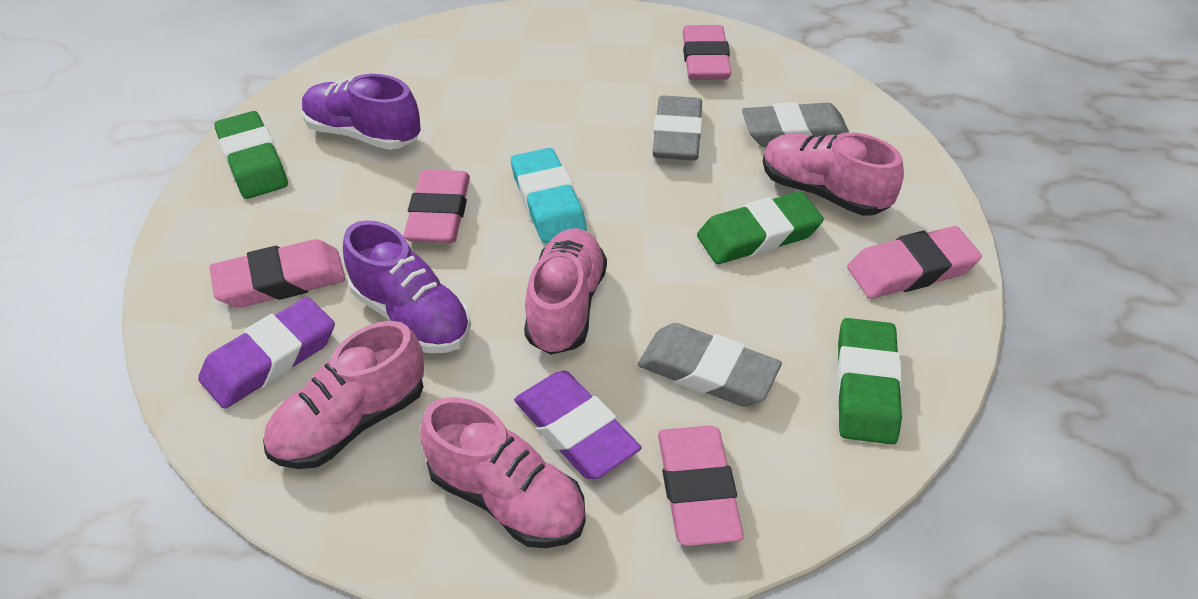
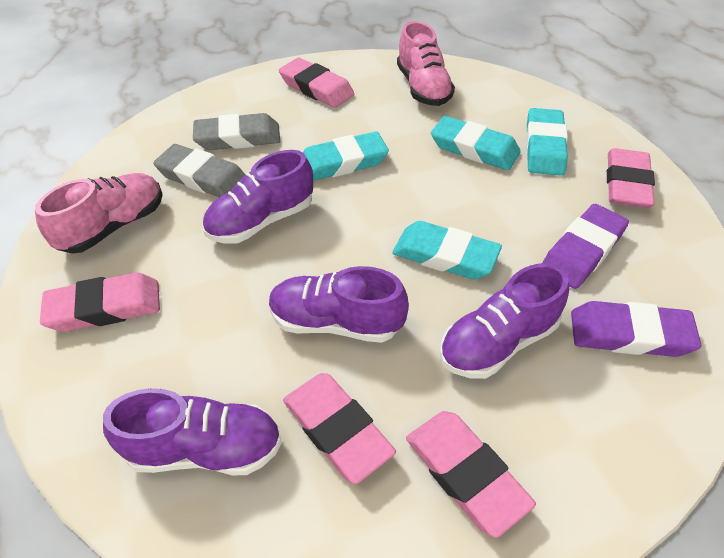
green eraser: [214,111,288,199] [697,192,824,264] [837,318,902,445] = 3 -> none = 0
grey eraser: [638,323,782,407] [653,95,702,161] [742,102,849,147] = 3 -> [153,144,245,197] [193,113,280,150] = 2
pink shoe: [263,321,424,469] [420,397,586,548] [524,228,607,355] [763,133,904,216] = 4 -> [35,173,163,254] [397,21,455,106] = 2
purple shoe: [302,74,421,150] [343,220,471,353] = 2 -> [103,388,282,475] [203,150,313,244] [269,266,409,343] [440,263,569,379] = 4
turquoise eraser: [511,148,587,243] = 1 -> [303,131,389,181] [392,221,502,280] [431,116,521,170] [526,108,568,176] = 4

